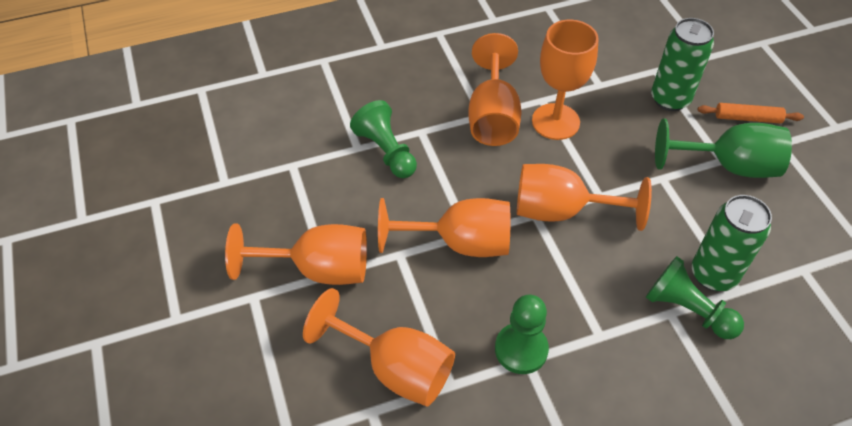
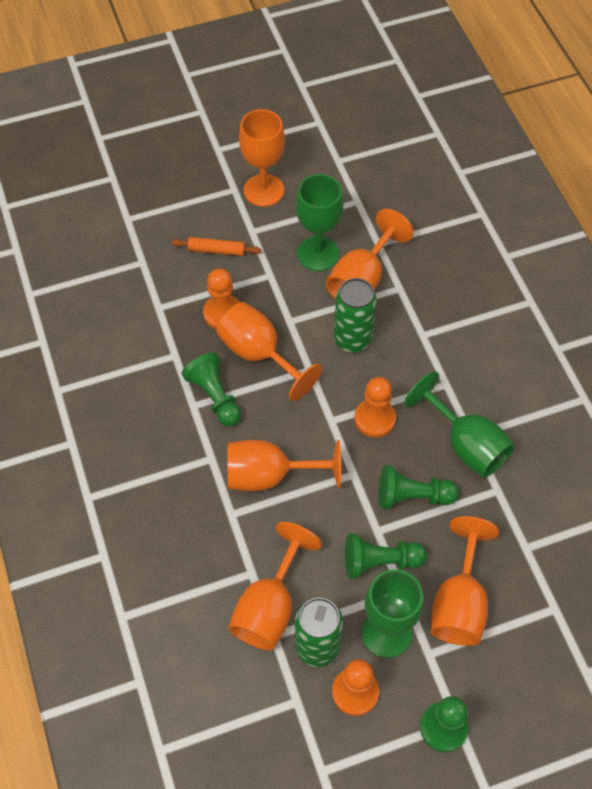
green goblet: [655,118,792,178] = 1 -> [296,174,343,271] [361,569,424,658] [405,371,515,478] = 3
green pawn: [350,100,417,178] [495,295,549,374] [646,256,744,339] = 3 -> [182,352,241,426] [345,533,427,579] [379,465,459,509] [420,696,469,752] = 4
orange pawn: none = 0 -> [203,269,240,329] [332,659,379,716] [354,377,396,438] = 3

